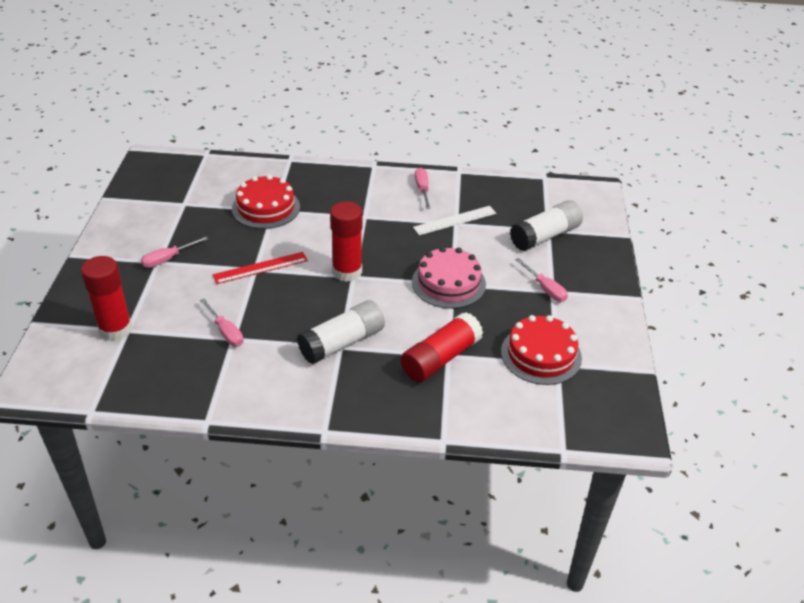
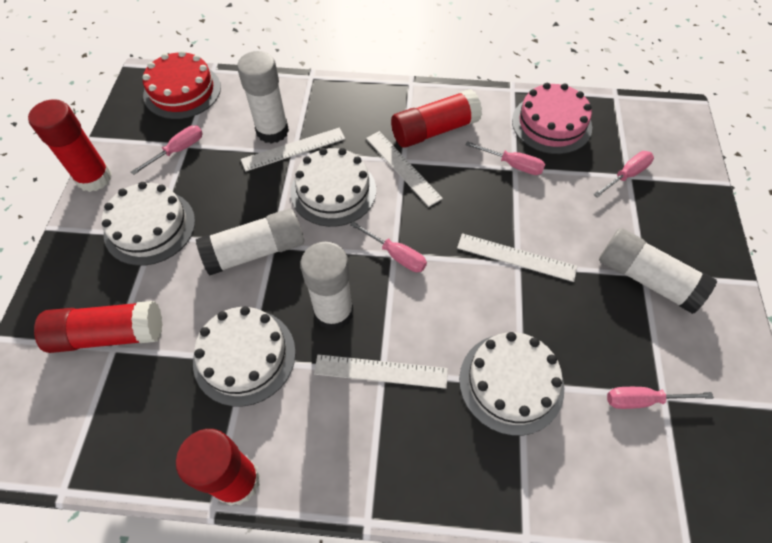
pink screwdriver: [141,237,208,268] [200,299,244,346] [415,168,430,209] [515,258,568,302] = 4 -> [131,125,203,175] [350,221,427,272] [466,141,545,175] [593,151,654,198] [607,387,714,409] = 5
red cake: [232,175,300,229] [501,315,582,385] = 2 -> [143,51,221,119] = 1
red glue stick: [81,256,132,341] [330,201,363,282] [401,312,483,382] = 3 -> [28,99,112,192] [34,301,163,353] [176,429,260,506] [391,89,482,148] = 4
red ruler: [213,252,308,284] = 1 -> none = 0
white cake: none = 0 -> [102,182,195,266] [193,306,296,407] [290,148,376,227] [459,332,564,436] = 4
white glue stick: [297,300,385,364] [510,200,583,251] = 2 -> [196,209,304,276] [237,51,289,144] [300,242,353,331] [599,228,717,314] = 4
white ruler: [413,206,496,235] = 1 -> [241,128,345,171] [314,354,448,389] [366,131,443,207] [457,233,577,282] = 4

